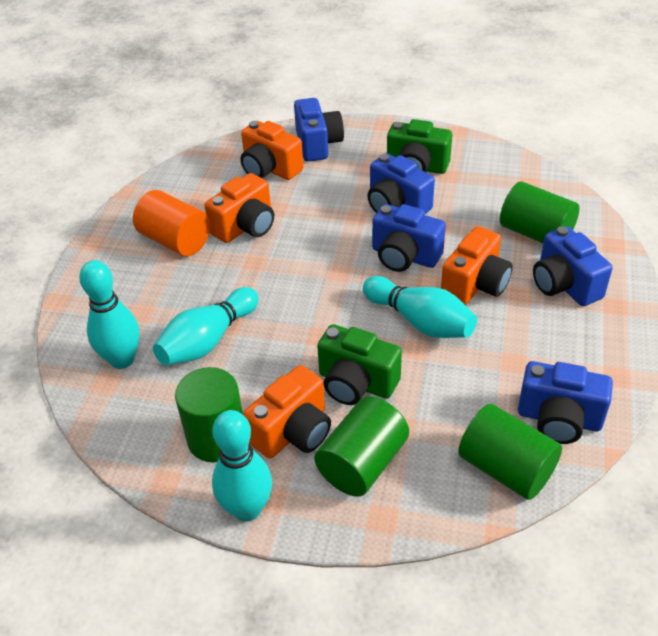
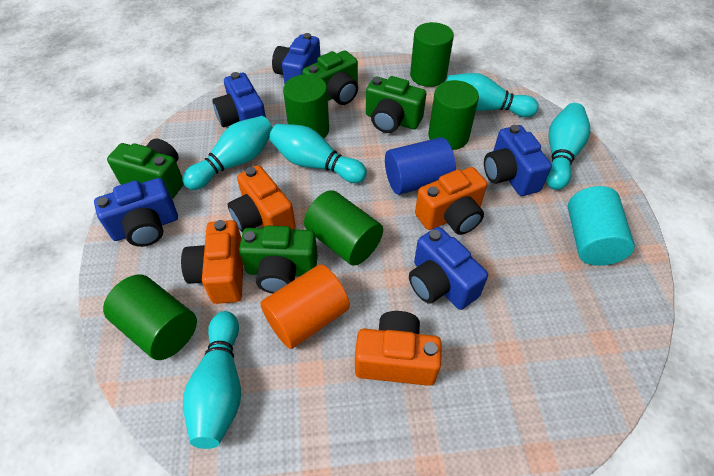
blue cylinder: none = 0 -> [385,137,456,195] = 1
green camera: [317,324,402,405] [387,119,452,174] = 2 -> [107,139,184,199] [239,226,318,294] [302,51,358,105] [366,76,426,133] = 4
green cylinder: [175,367,243,463] [314,396,409,497] [458,404,562,500] [500,181,580,243] = 4 -> [103,275,197,360] [283,74,329,139] [304,190,383,266] [410,22,454,87] [428,80,479,150] = 5
turquoise bowling pin: [79,260,140,369] [153,287,259,366] [212,410,272,522] [363,276,477,338] = 4 -> [182,116,273,190] [183,311,241,449] [269,124,367,183] [446,73,539,117] [546,103,590,190] = 5
turquoise cylinder: none = 0 -> [568,186,635,266] = 1

